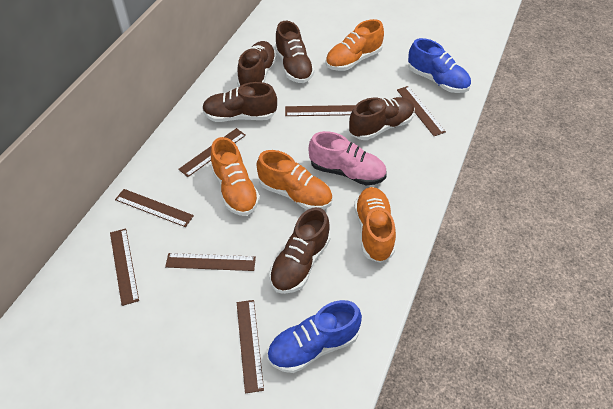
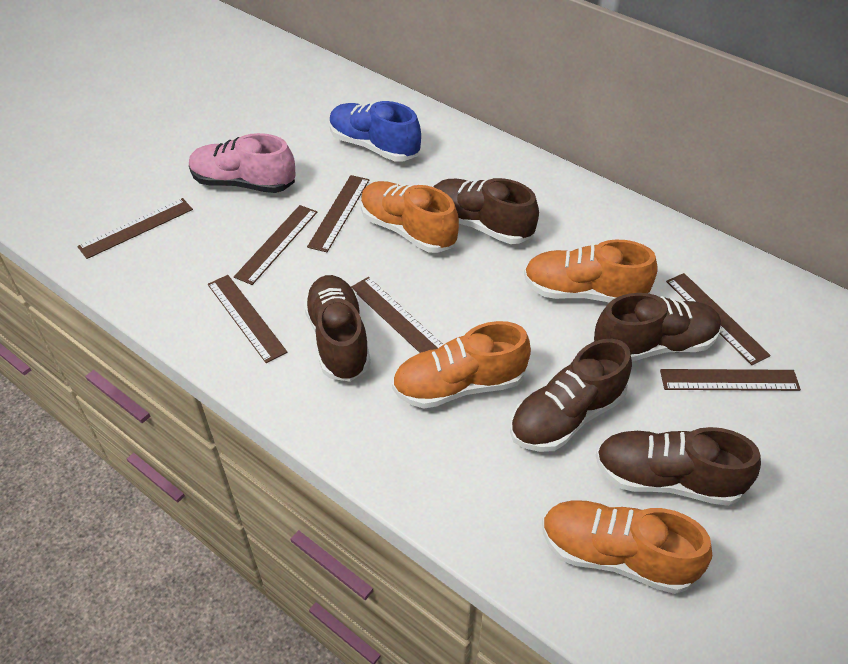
blue shoe: [267,300,362,373] [408,38,471,93] = 2 -> [330,101,421,162] = 1

